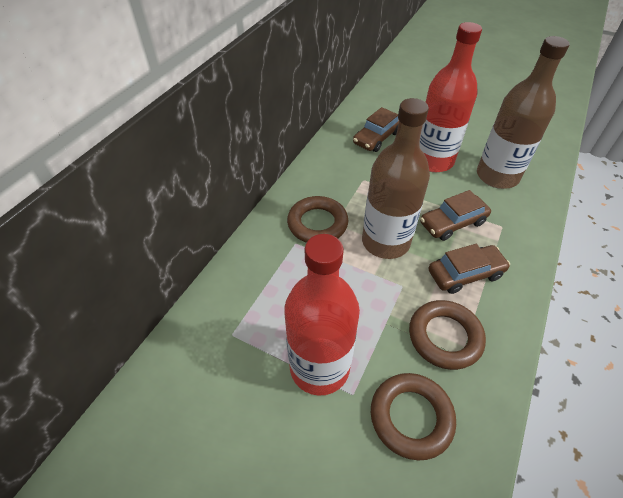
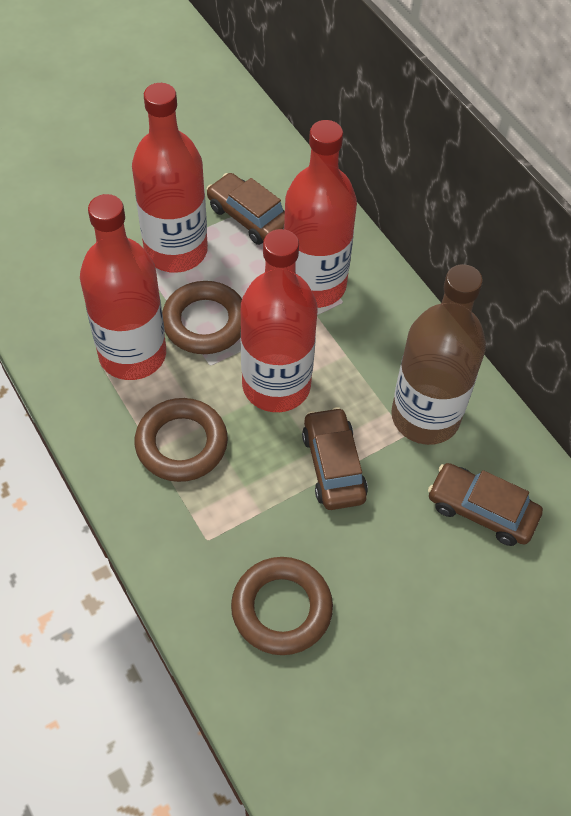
brown bottle: [362,98,430,259] [477,36,570,189] = 2 -> [391,264,486,445] = 1
red bottle: [284,234,360,396] [419,22,482,172] = 2 -> [80,194,166,380] [132,83,208,273] [240,229,317,412] [284,120,357,308] = 4

